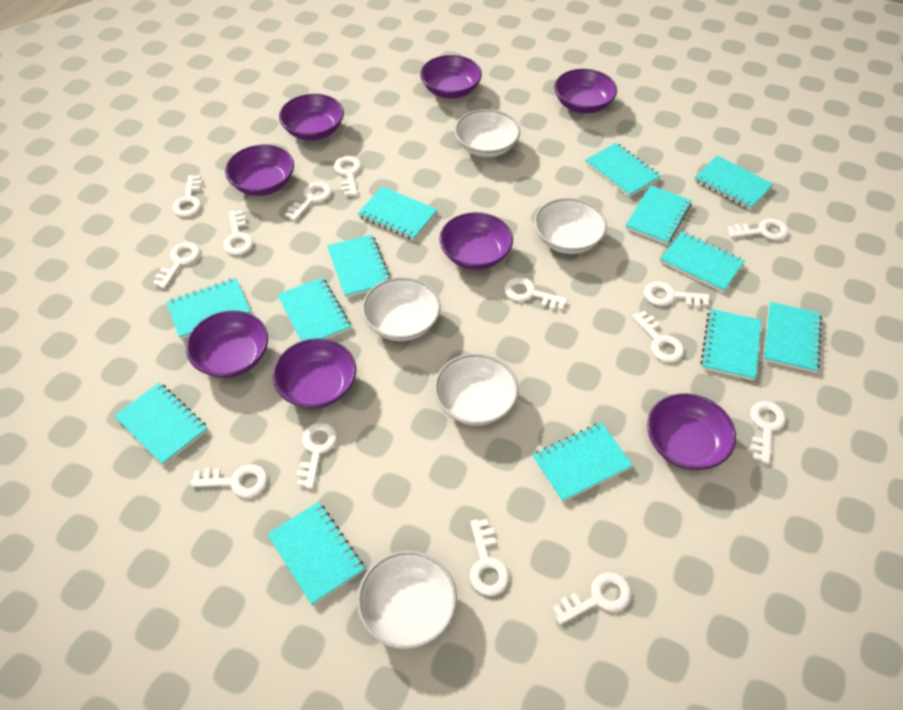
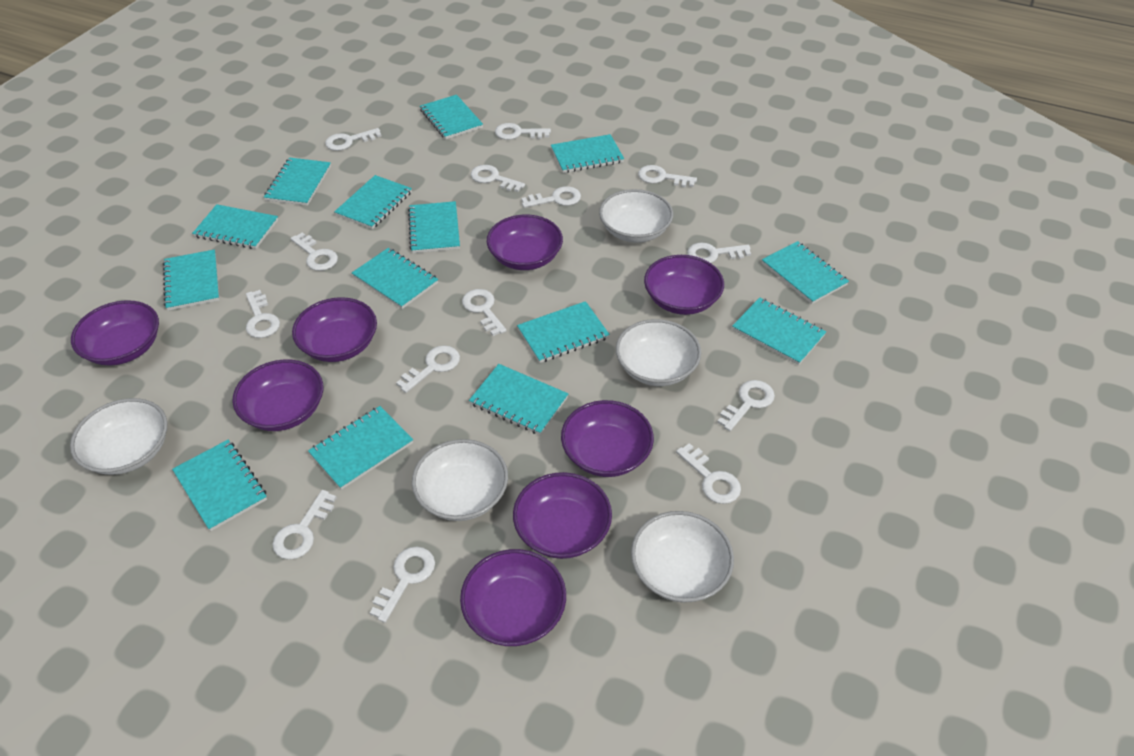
turquoise notebook: [114,383,208,466] [166,278,251,339] [267,502,365,605] [277,277,351,341] [327,234,391,298] [358,186,438,240] [532,422,633,502] [585,143,661,197] [625,185,692,245] [660,231,745,292] [694,156,773,210] [700,309,761,381] [763,302,822,373] = 13 -> [163,249,219,311] [172,440,267,531] [192,204,278,249] [264,157,331,206] [308,406,413,490] [334,175,412,229] [352,248,438,309] [408,201,460,253] [420,95,483,139] [469,364,568,435] [517,301,610,363] [551,134,624,173] [732,298,826,365] [762,241,849,304] = 14

